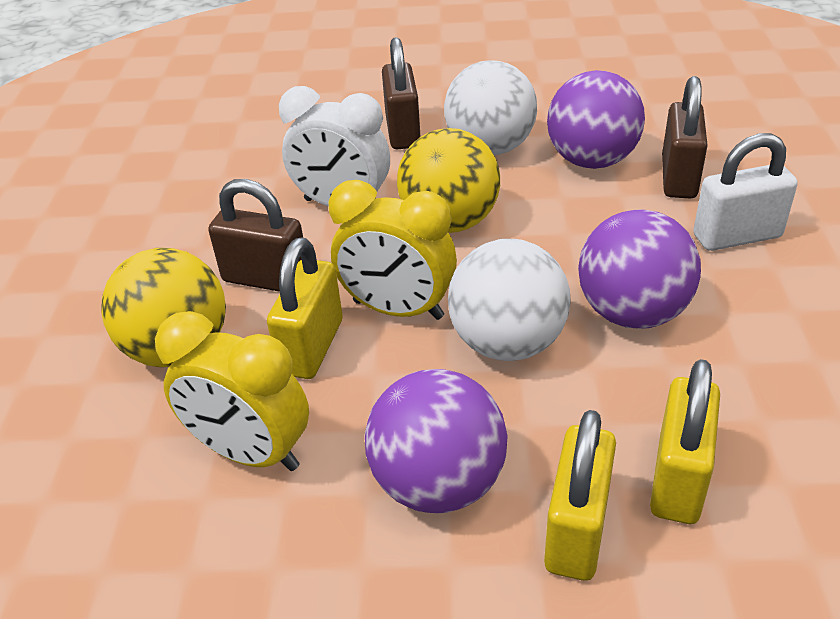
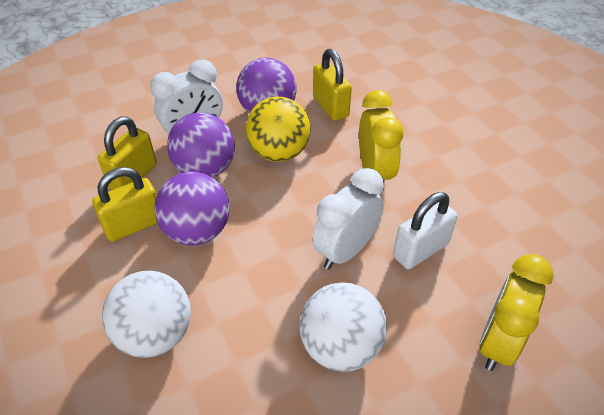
brown padlock: [208,179,303,292] [382,37,421,150] [662,76,708,199] = 3 -> none = 0
white clock: [279,86,390,206] = 1 -> [150,59,223,133] [312,168,384,269] = 2
yellow ball: [101,248,226,367] [397,128,500,233] = 2 -> [246,96,310,162] = 1

